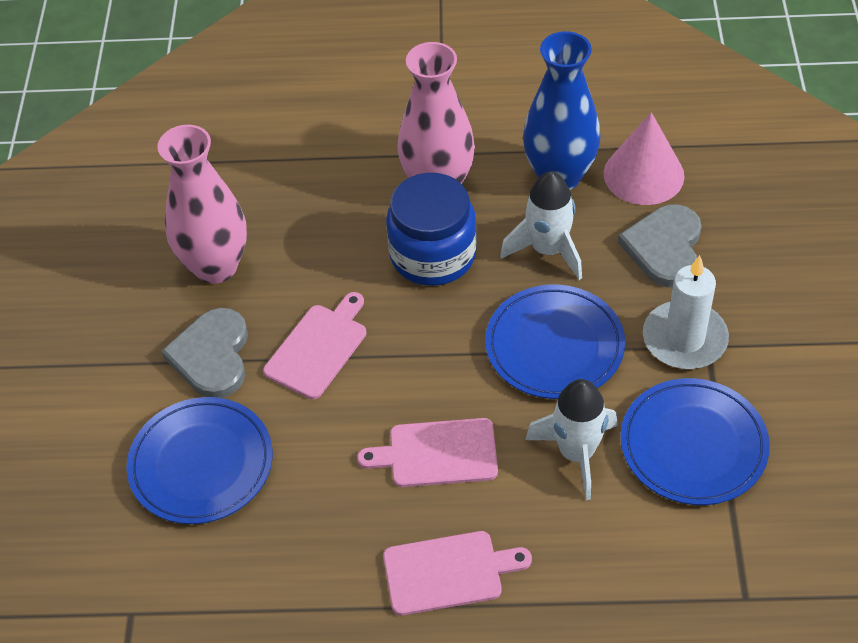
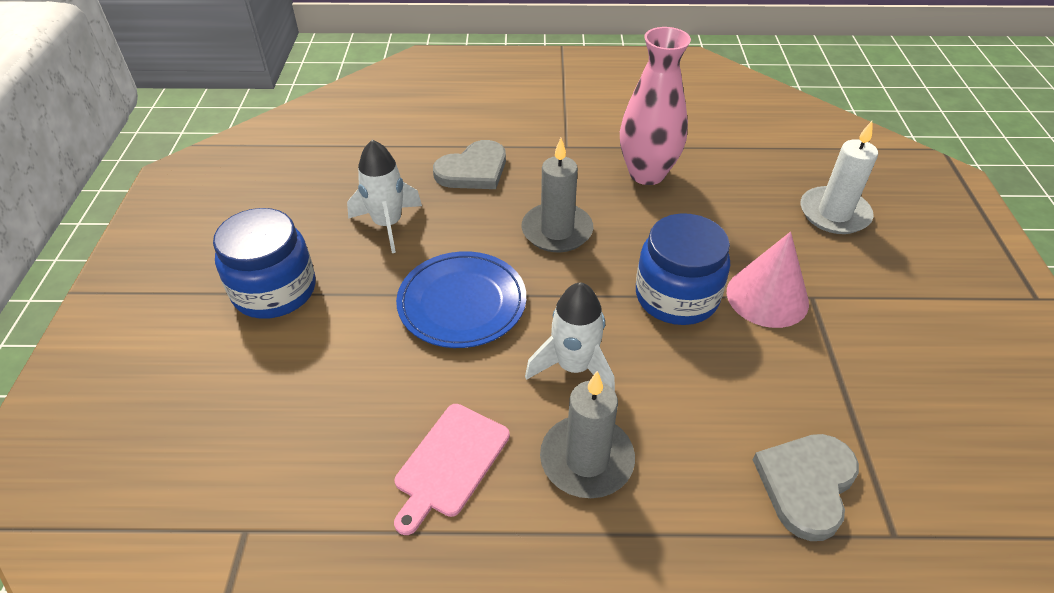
blue jar: [386,173,477,286] = 1 -> [213,208,316,319] [636,213,730,325] = 2
blue plate: [126,397,273,524] [485,285,625,399] [620,378,770,505] = 3 -> [396,251,526,348] = 1
blue vase: [523,31,601,190] = 1 -> none = 0
grey candle: none = 0 -> [521,138,593,252] [540,371,635,498] = 2
pink cutting board: [263,292,366,399] [357,418,498,487] [383,531,532,616] = 3 -> [394,404,510,535] = 1
pink vase: [157,125,247,284] [398,42,475,184] = 2 -> [620,27,691,185] = 1

